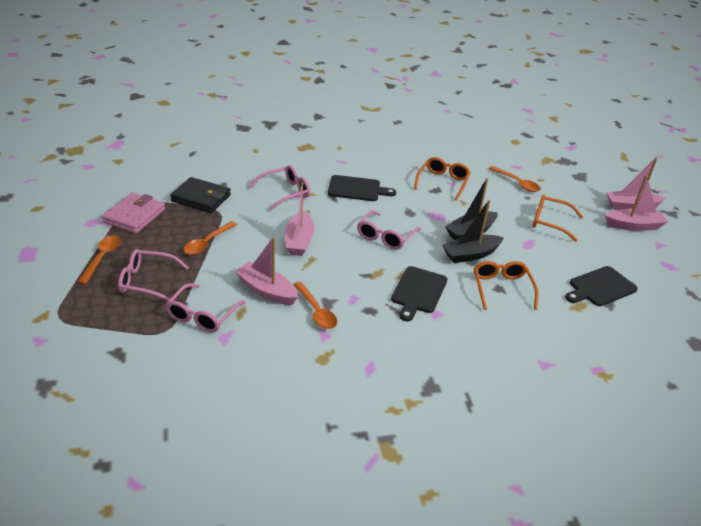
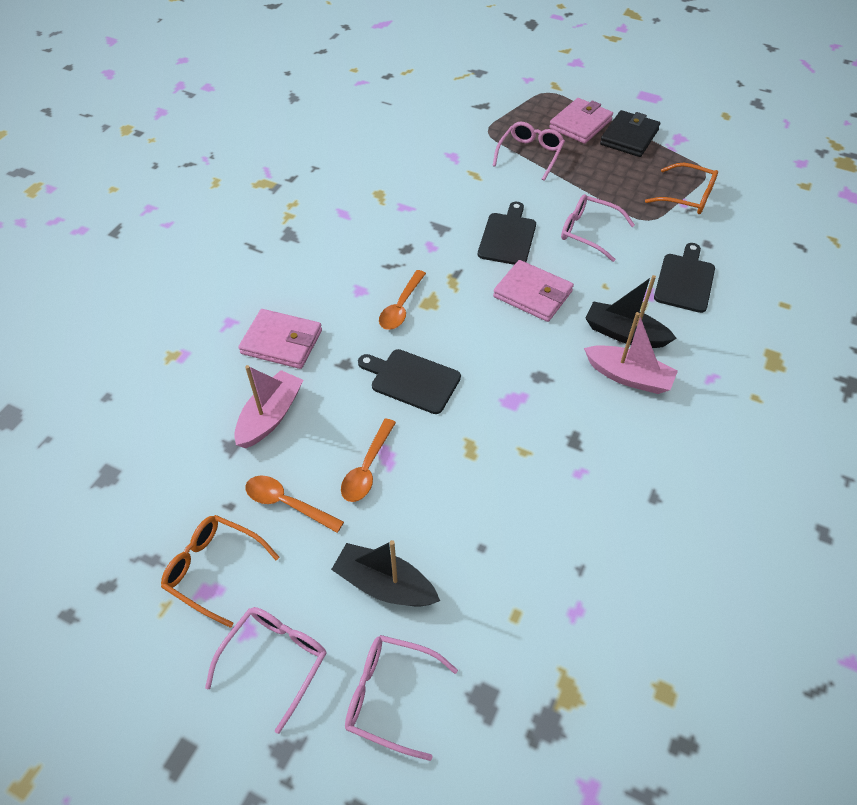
orange glasses: [414,157,471,201] [474,261,538,310] [533,195,583,242] = 3 -> [161,515,279,628] [645,163,718,214] = 2
orange spoon: [77,235,121,285] [183,221,237,255] [293,282,337,329] [488,166,541,192] = 4 -> [245,476,344,533] [341,418,396,502] [379,270,426,330] = 3
pink boat: [235,237,298,305] [285,182,315,256] [605,175,668,231] [606,157,665,210] = 4 -> [234,365,303,448] [584,312,678,394] = 2
pink wallet: [102,193,165,233] = 1 -> [238,309,322,369] [493,260,574,322] [549,98,613,144] = 3

